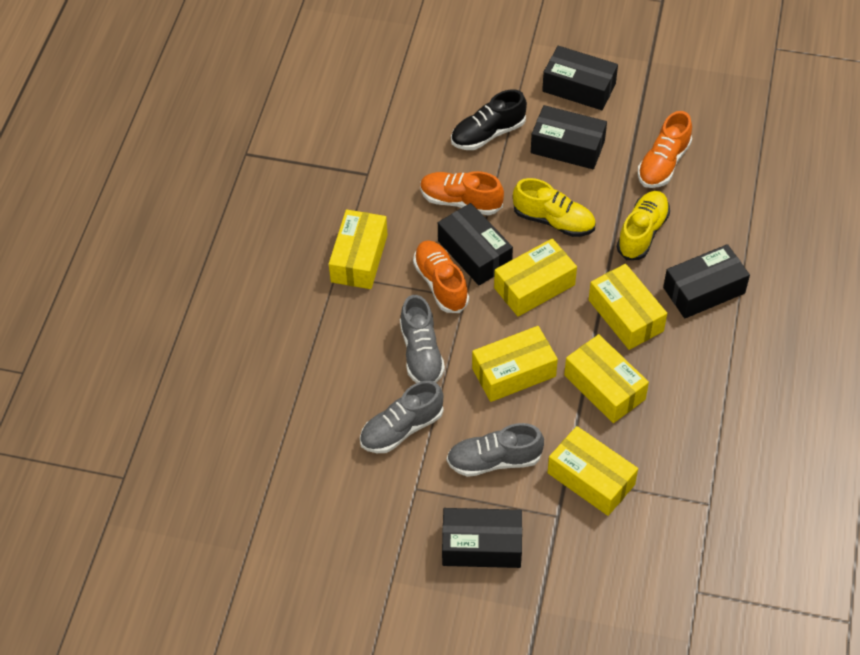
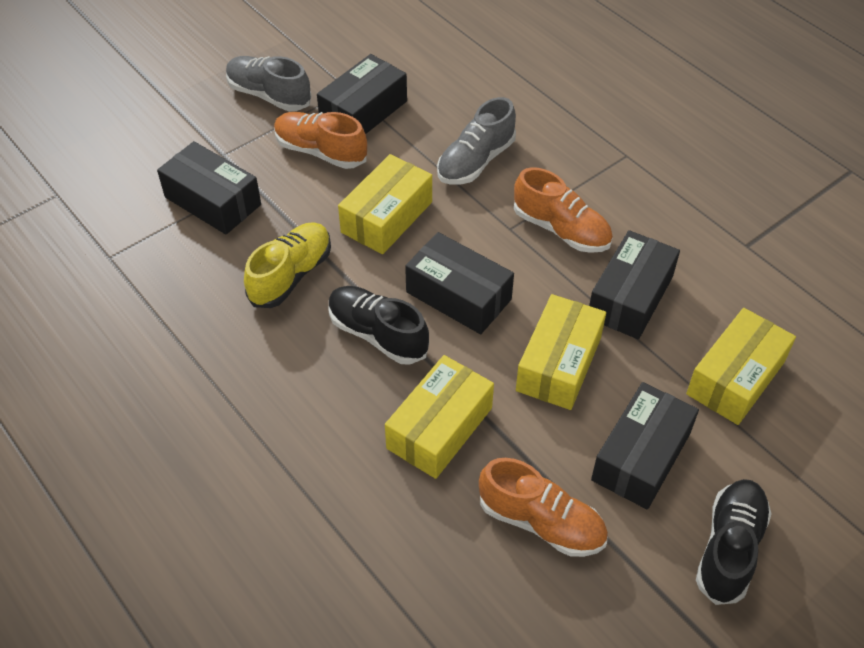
black shoe: [451,89,527,150] = 1 -> [329,286,429,365] [696,479,772,605] = 2
grey shoe: [360,381,443,453] [400,295,445,383] [447,423,544,477] = 3 -> [226,56,311,111] [437,97,516,184] = 2
yellow box: [329,209,387,289] [472,326,558,402] [494,238,577,317] [548,426,638,516] [564,334,649,423] [589,264,667,350] = 6 -> [338,154,432,254] [385,355,494,479] [516,294,606,410] [686,308,796,425] = 4
yellow shoe: [513,178,596,237] [617,191,670,260] = 2 -> [244,222,331,308] = 1

